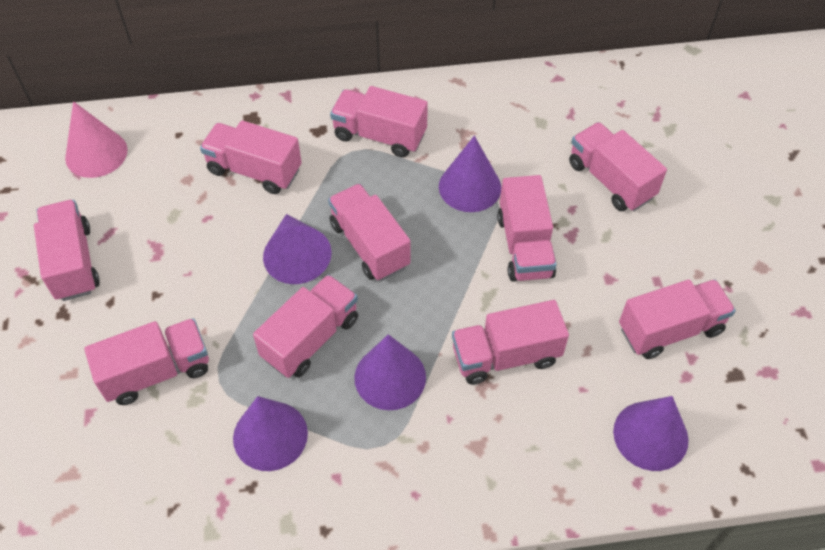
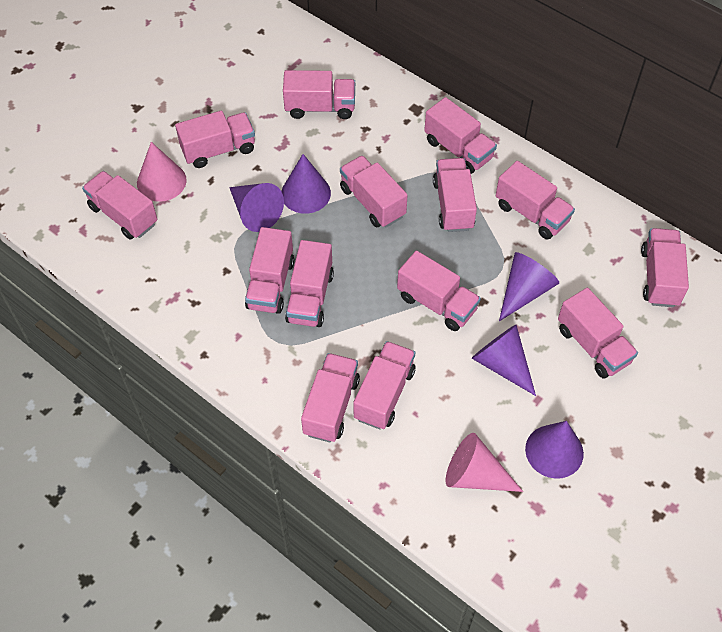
pink cone: [65,101,127,178] = 1 -> [137,142,187,202] [446,433,523,492] = 2
pink truck: [34,200,100,301] [84,318,209,405] [200,120,302,194] [253,274,358,378] [328,184,411,281] [330,86,428,158] [452,300,569,385] [497,175,557,282] [569,122,667,211] [619,279,736,359] = 10 -> [82,171,157,240] [175,111,255,168] [245,227,294,314] [283,70,355,119] [285,240,334,327] [301,353,360,442] [340,155,408,228] [353,341,416,429] [397,251,481,331] [424,97,497,174] [433,158,477,232] [496,161,575,240] [558,288,638,378] [641,228,689,307] = 14

